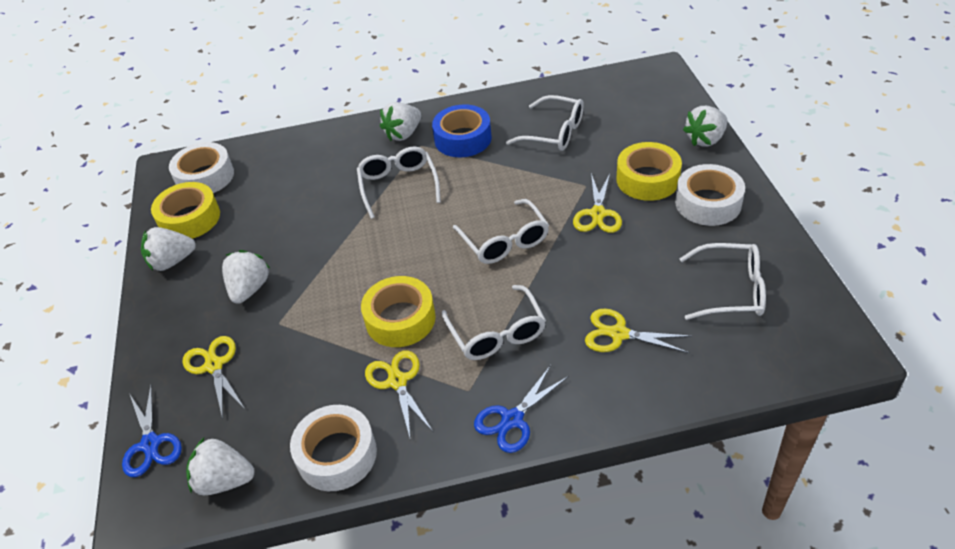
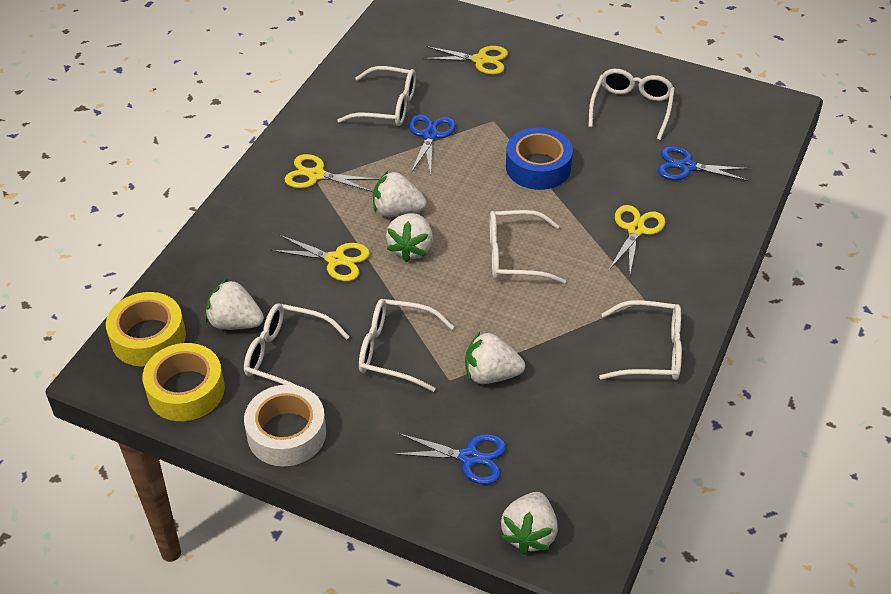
blue scissors: [122,386,182,477] [474,365,569,453] = 2 -> [392,433,507,485] [409,115,456,175] [658,146,751,181] = 3
white glasses: [357,147,441,219] [442,285,546,360] [453,199,549,264] [506,95,584,151] [680,243,766,320] = 5 -> [244,303,350,398] [337,66,416,126] [359,299,454,392] [490,210,566,284] [588,69,675,140] [599,300,682,380] = 6
white tape: [169,142,234,193] [290,405,377,491] [675,164,745,226] = 3 -> [244,385,326,466] = 1
yellow tape: [151,182,220,239] [361,276,436,347] [617,142,682,201] = 3 -> [106,292,186,366] [143,343,225,421] = 2

